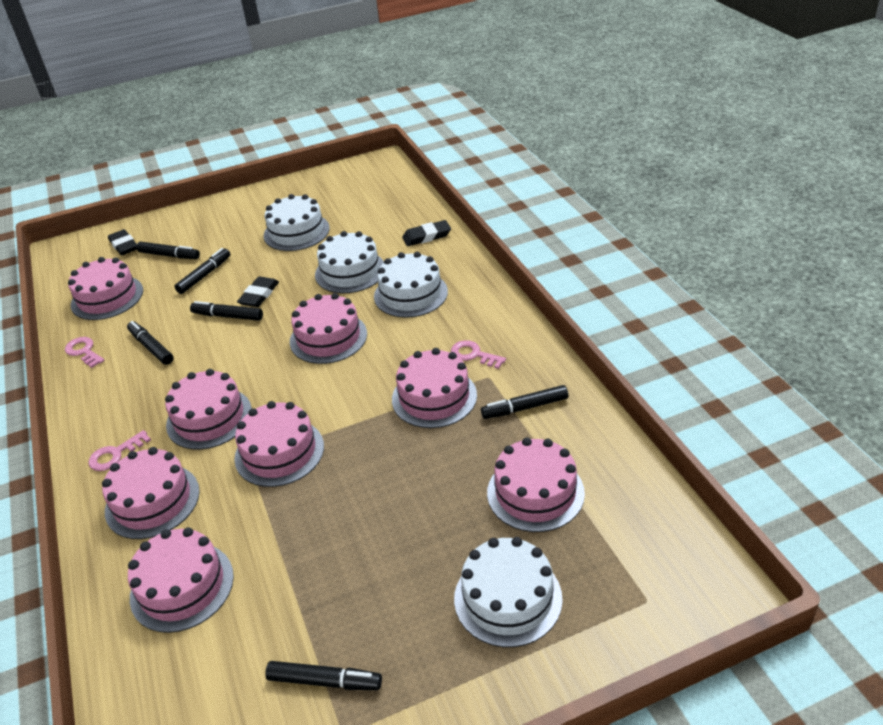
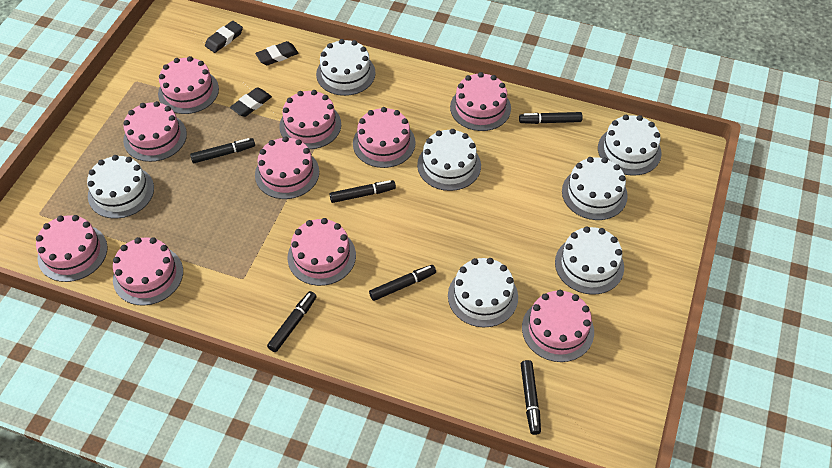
pink cake: [68,257,143,320] [102,447,200,539] [128,527,234,633] [165,369,252,449] [234,401,324,487] [290,293,367,364] [392,348,477,428] [487,437,585,532] = 8 -> [36,215,107,282] [113,237,183,306] [123,101,187,162] [158,56,219,114] [255,136,319,199] [279,90,341,149] [287,218,356,286] [353,107,416,168] [450,72,511,131] [522,290,594,362] = 10
pink key: [65,337,105,368] [89,430,151,471] [451,340,506,369] = 3 -> none = 0
white cake: [264,194,330,251] [315,231,384,293] [374,252,448,318] [454,537,563,647] = 4 -> [87,155,154,219] [316,39,376,96] [417,129,481,191] [448,258,518,327] [555,226,624,295] [562,157,628,220] [598,115,661,176] = 7

